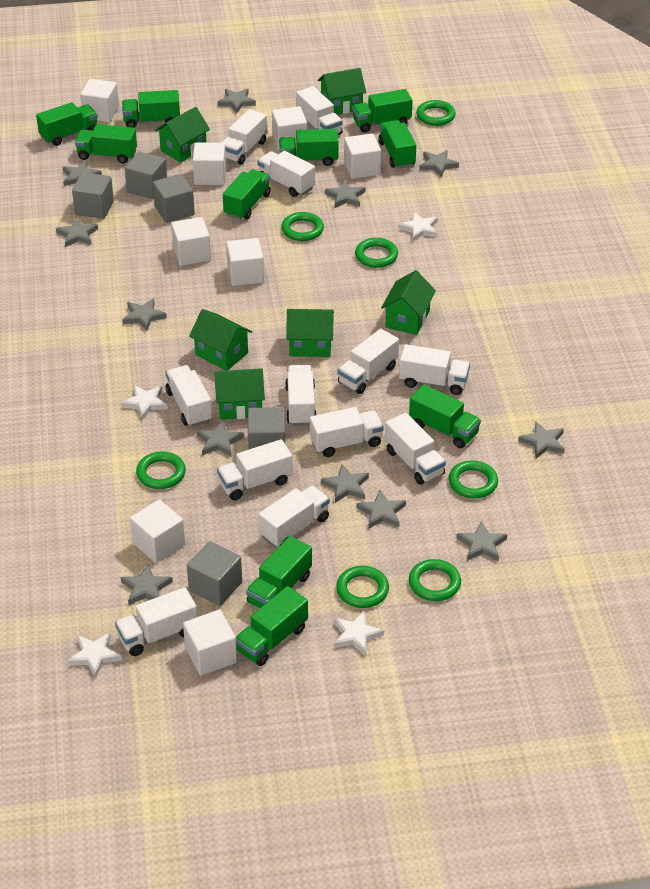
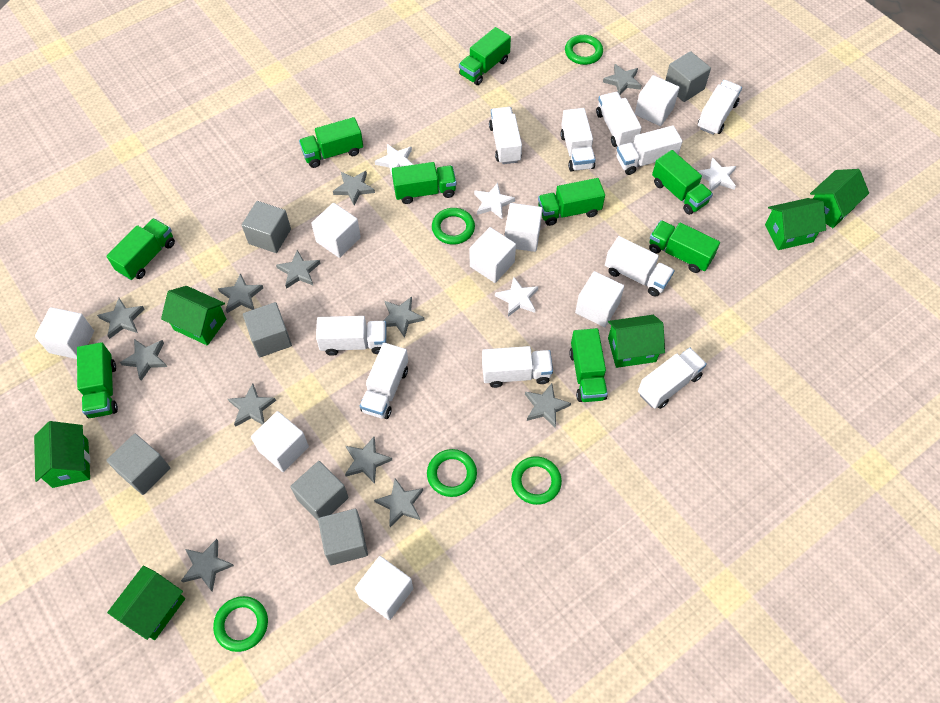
green ring: [136,452,186,489] [281,212,324,241] [336,566,389,608] [355,238,398,268] [409,559,461,601] [416,100,456,126] [448,460,498,499] = 7 -> [213,596,268,652] [427,449,477,497] [432,208,475,245] [511,456,562,505] [565,35,603,65] = 5
green truck: [36,102,98,146] [75,124,137,164] [122,90,180,128] [223,169,271,220] [236,586,308,666] [246,536,312,608] [279,129,338,166] [352,89,413,133] [378,120,416,169] [409,384,481,448] = 10 -> [77,342,118,418] [107,218,175,280] [299,117,363,168] [392,162,456,204] [459,27,511,85] [538,178,605,226] [569,328,608,402] [649,220,720,273] [652,150,713,215] = 9
grey cube: [72,172,114,219] [125,151,167,199] [153,174,195,223] [187,541,242,606] [248,407,285,450] = 5 -> [106,434,170,495] [242,201,291,253] [243,302,292,357] [290,461,349,521] [318,509,368,566] [666,51,711,102] = 6
white truck: [115,587,197,656] [166,365,212,427] [217,439,293,501] [221,109,267,165] [257,151,315,197] [258,486,330,547] [285,365,317,426] [296,86,343,135] [310,407,384,457] [338,329,399,394] [385,413,446,485] [399,344,470,395] = 12 -> [316,316,387,356] [360,343,408,419] [482,346,553,388] [489,107,522,164] [560,108,596,172] [596,92,642,147] [605,236,675,297] [617,125,683,175] [638,347,707,409] [698,80,742,135] = 10

